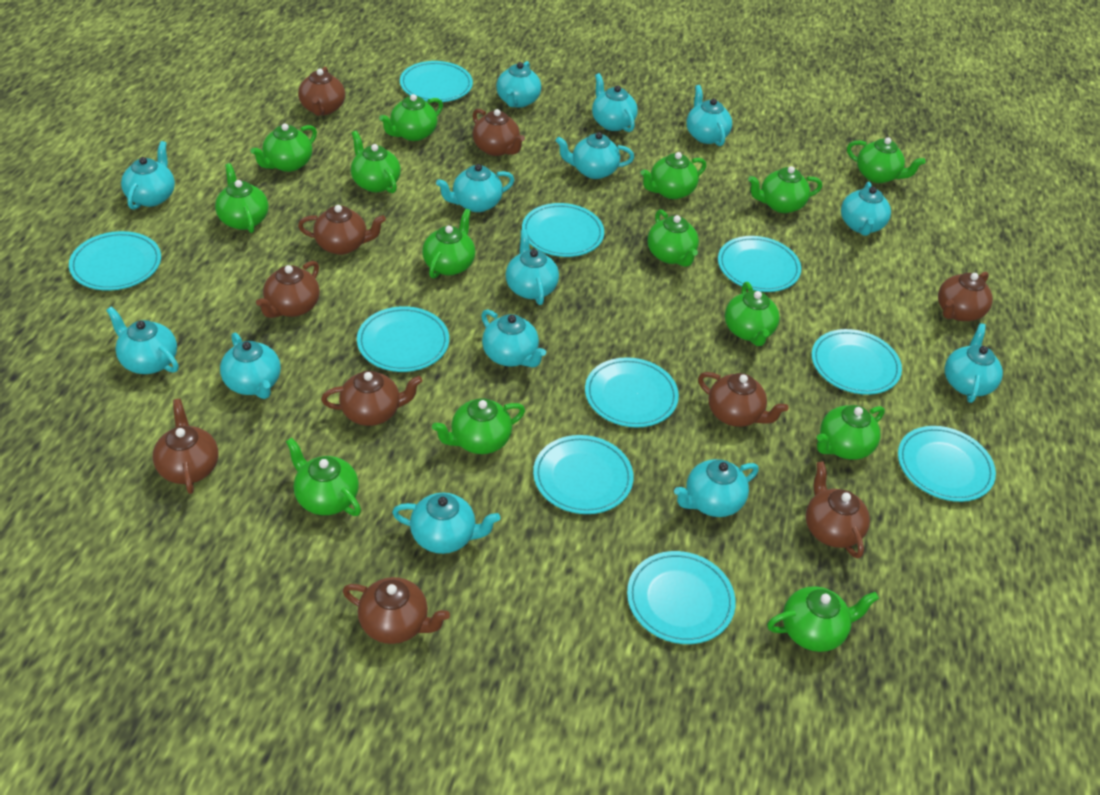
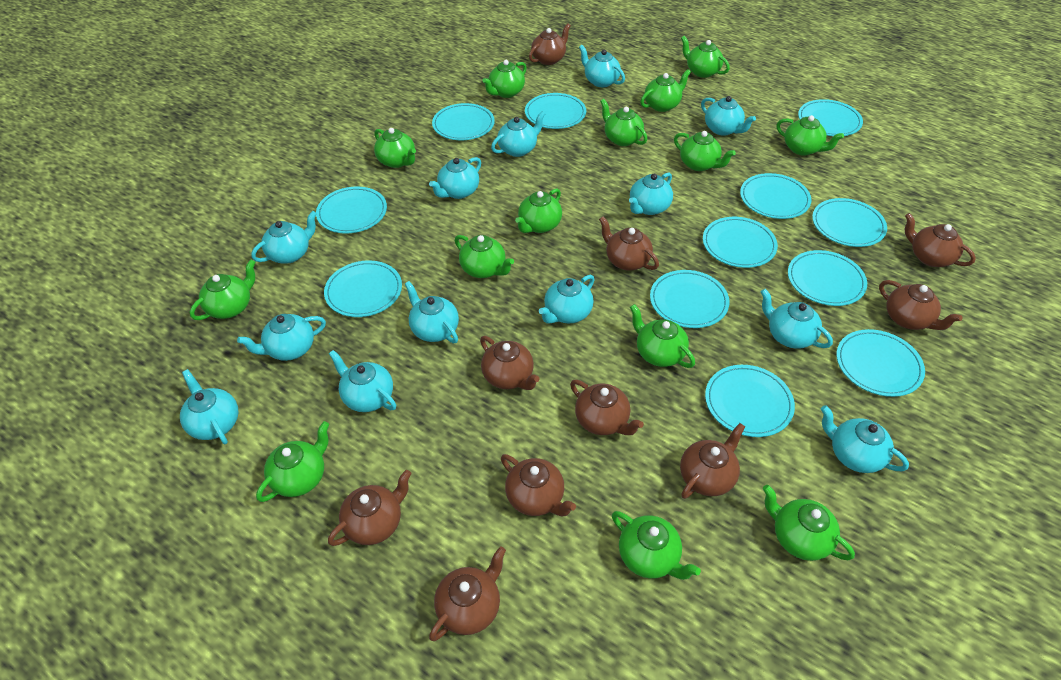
turquoise plate: [69,231,161,291] [357,306,449,372] [400,61,473,102] [522,203,604,257] [533,435,634,514] [585,357,679,428] [627,551,736,644] [718,236,801,292] [812,329,902,395] [898,426,996,502] = 10 -> [316,187,387,234] [324,260,402,317] [432,103,495,140] [525,93,586,129] [650,270,730,328] [703,217,778,268] [705,365,795,437] [740,173,811,219] [788,250,867,306] [798,99,863,136] [812,198,887,247] [836,329,925,397] = 12
turquoise teapot: [106,306,179,374] [121,141,175,210] [220,333,281,399] [392,493,500,554] [436,164,514,212] [481,309,546,367] [496,61,541,108] [506,229,559,305] [556,132,634,179] [592,73,638,132] [674,459,759,517] [686,85,732,146] [841,182,891,236] [945,323,1003,403] = 14 -> [180,369,238,444] [237,314,326,361] [251,211,317,264] [329,350,396,412] [405,281,459,343] [429,157,481,199] [491,111,545,157] [539,275,594,324] [579,45,625,87] [629,173,673,215] [701,96,756,136] [761,289,833,349] [821,405,909,473] = 13

